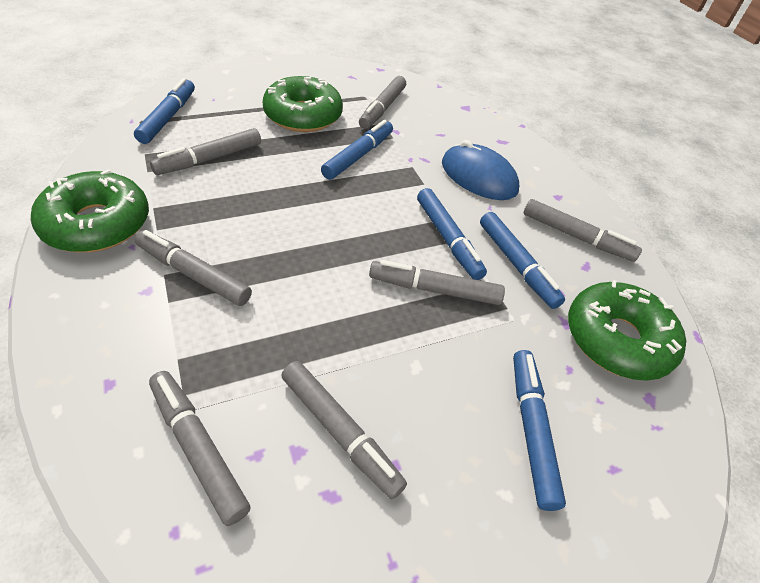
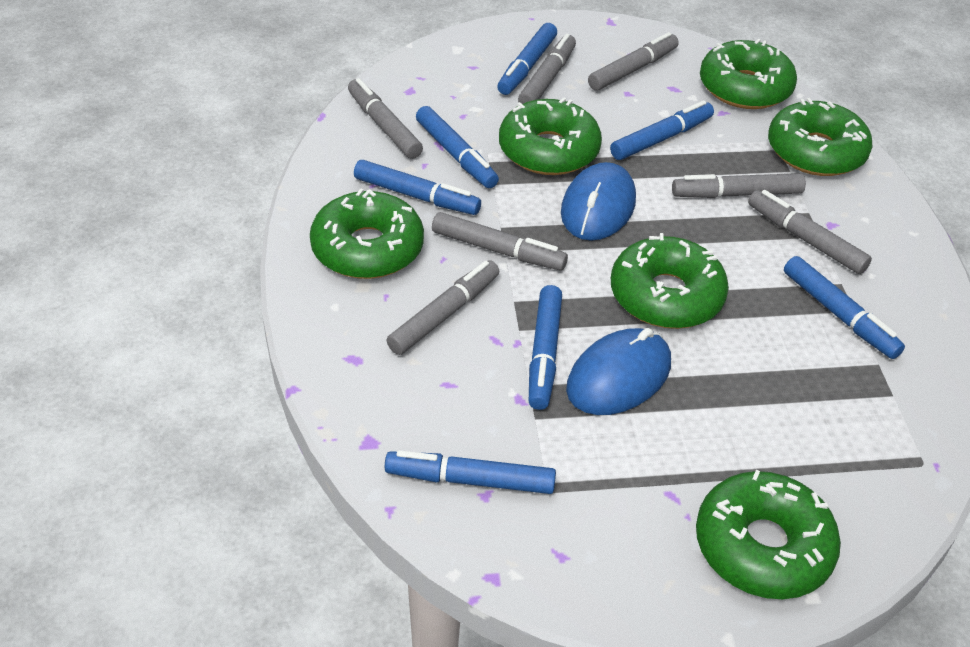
blue marker: [134,78,195,144] [321,120,393,180] [417,188,487,280] [480,212,565,309] [513,350,566,511] = 5 -> [354,160,481,215] [385,450,556,494] [416,106,499,188] [497,23,557,95] [529,285,562,410] [610,100,714,160] [784,256,905,359] = 7
blue mouse: [442,140,519,200] = 1 -> [561,162,636,241] [566,328,671,415] = 2
green donut: [31,169,149,252] [263,76,343,132] [568,280,686,381] = 3 -> [310,189,424,279] [499,97,602,175] [611,233,729,329] [696,470,841,599] [700,39,797,109] [768,98,872,176] = 6

